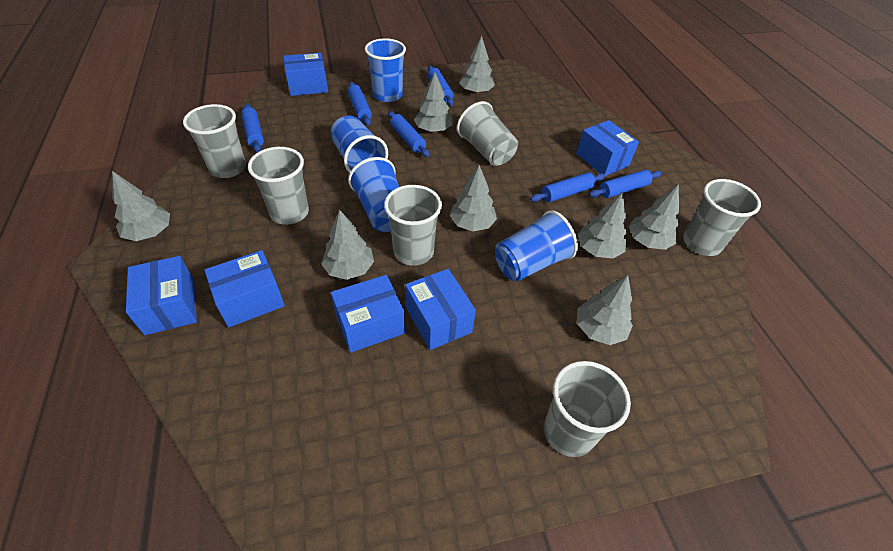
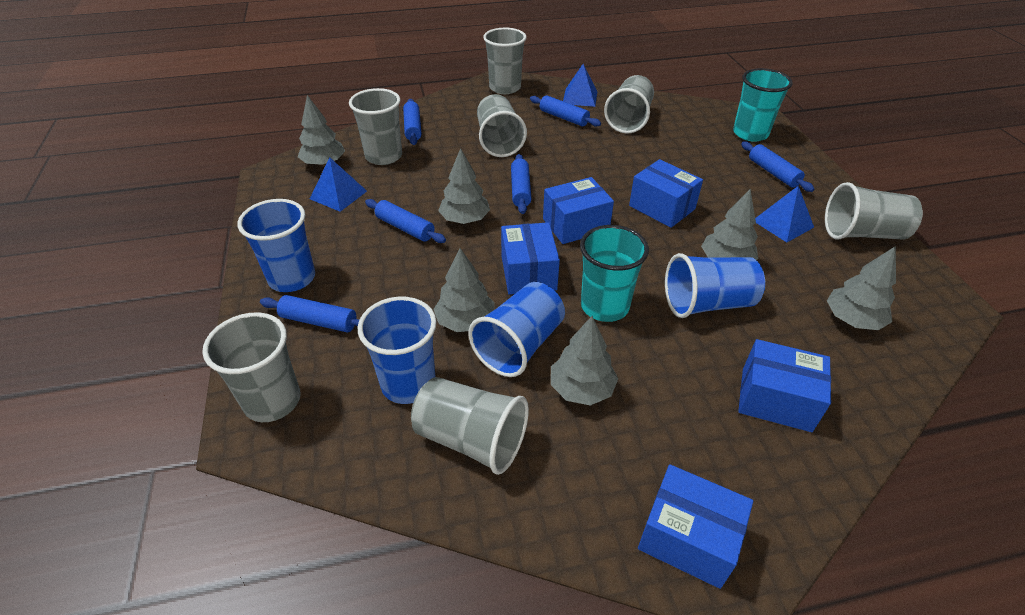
blue box: [126,256,197,335] [204,250,285,327] [283,53,328,96] [331,275,405,353] [405,269,476,350] [576,120,639,176] = 6 -> [501,222,560,295] [543,177,614,244] [629,159,703,228] [638,464,753,589] [738,339,831,432] = 5
blue pyramid: none = 0 -> [310,157,367,212] [563,64,598,107] [755,185,814,242] = 3
grey cup: [183,104,246,178] [248,147,309,225] [384,185,442,266] [457,101,518,166] [544,361,631,457] [683,179,761,256] = 6 -> [202,312,301,422] [349,88,402,165] [411,377,529,475] [477,94,527,157] [483,28,526,94] [604,75,654,133] [825,182,923,239] = 7
grey tree: [112,171,170,241] [321,210,374,280] [414,72,453,132] [450,165,497,231] [459,36,495,94] [577,275,633,345] [578,192,627,259] [629,184,679,250] = 8 -> [298,95,345,166] [433,248,494,332] [438,148,490,224] [551,316,618,406] [701,189,758,260] [827,246,896,330] = 6
turquoise cup: none = 0 -> [580,225,649,322] [733,68,793,142] = 2

